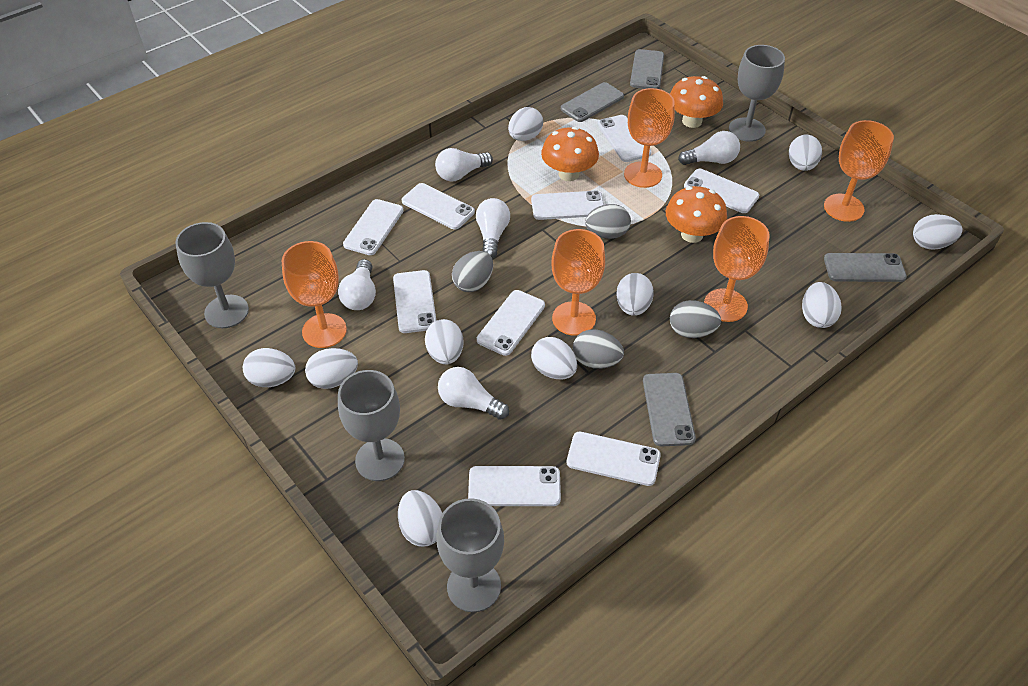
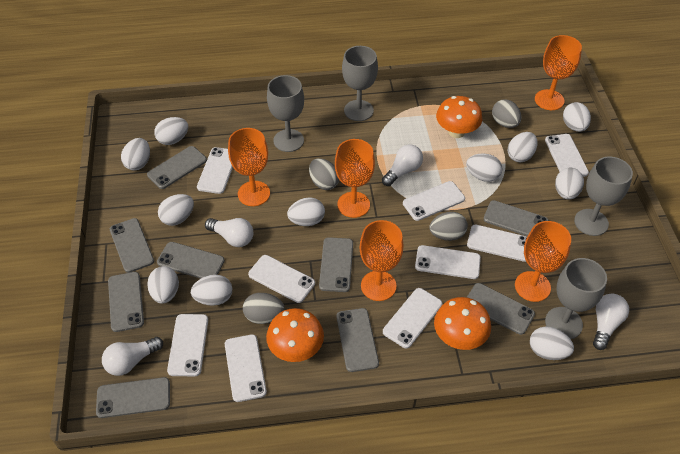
grey phone: [561,82,624,122] [630,49,664,89] [643,373,696,446] [824,253,907,282] = 4 -> [96,377,170,418] [108,272,144,332] [110,218,154,273] [147,146,207,189] [157,242,225,279] [319,237,353,292] [337,308,379,372] [466,283,535,335] [484,200,549,236] = 9
white egg: [243,348,295,387] [305,348,358,389] [398,490,442,547] [425,319,464,364] [508,107,543,141] [531,337,577,379] [616,273,654,316] [789,135,822,171] [802,282,842,328] [913,214,963,250] = 10 -> [121,138,150,171] [147,266,179,304] [154,117,188,145] [158,194,194,226] [191,275,232,306] [287,197,325,226] [466,153,502,182] [508,132,538,162] [530,327,574,360] [555,167,584,200] [563,102,591,132] = 11
white light bulb: [338,259,376,310] [435,148,493,182] [438,367,509,420] [476,198,510,258] [678,131,740,165] = 5 -> [102,337,163,376] [205,218,253,247] [382,144,423,186] [593,293,629,350] = 4

